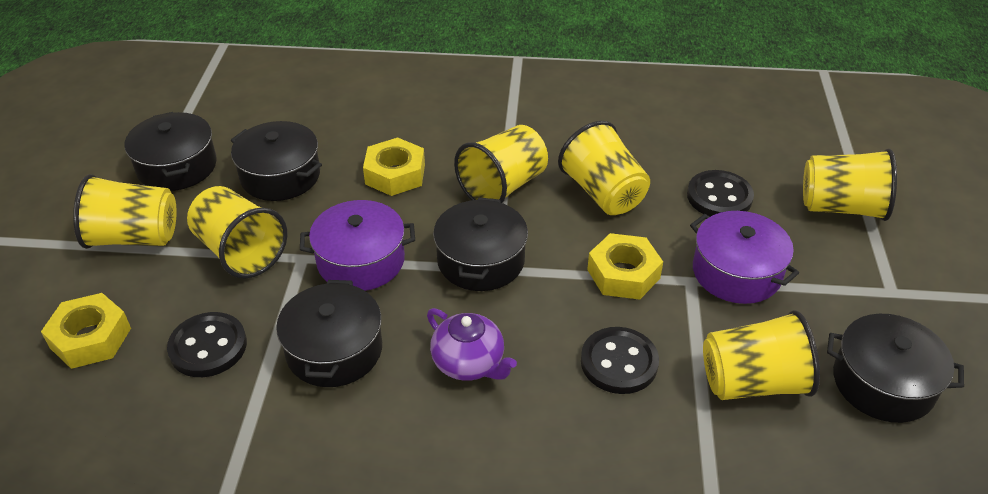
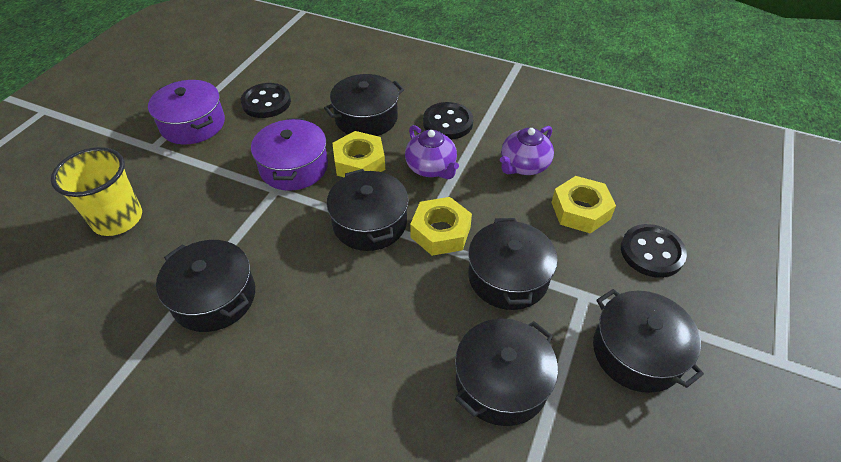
black pot: [125,112,217,191] [231,121,322,201] [276,280,382,387] [433,197,528,291] [827,314,964,423] = 5 -> [156,240,255,332] [324,74,404,136] [327,169,409,251] [455,318,558,426] [468,218,558,310] [593,289,704,393] = 6
purple teapot: [427,308,517,381] = 1 -> [405,125,459,179] [500,126,554,175] = 2
yellow cup: [73,174,177,249] [187,186,288,279] [454,125,548,203] [558,121,650,215] [703,310,820,400] [803,149,897,221] = 6 -> [51,147,142,236] = 1

